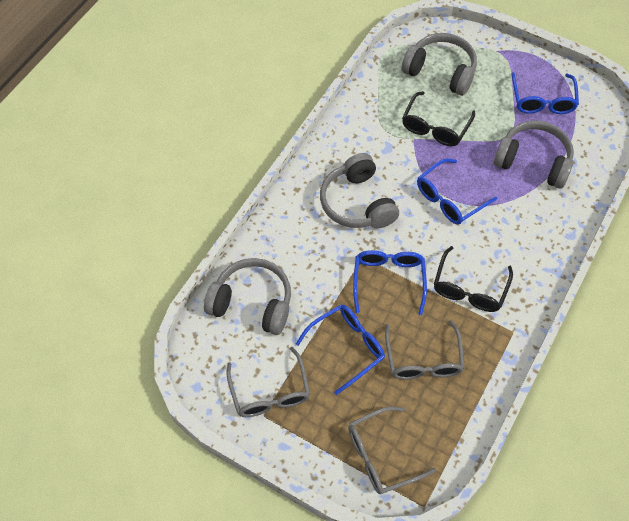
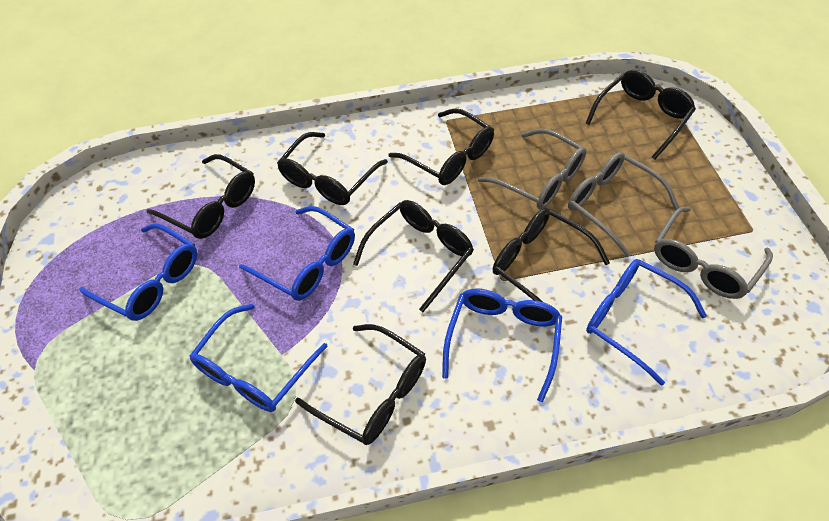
black glasses: [402,91,475,146] [434,246,513,312] = 2 -> [146,154,255,239] [277,132,388,205] [295,324,426,445] [353,200,474,312] [389,108,494,185] [493,208,610,302] [585,70,696,160] = 7
blue glasses: [296,305,385,395] [353,250,427,315] [417,159,497,225] [512,72,579,114] = 4 -> [79,223,197,321] [190,304,328,412] [239,206,355,301] [442,289,562,402] [586,259,707,386] = 5
grey headphones: [204,258,291,335] [320,153,399,229] [401,33,477,96] [494,121,574,189] = 4 -> none = 0

